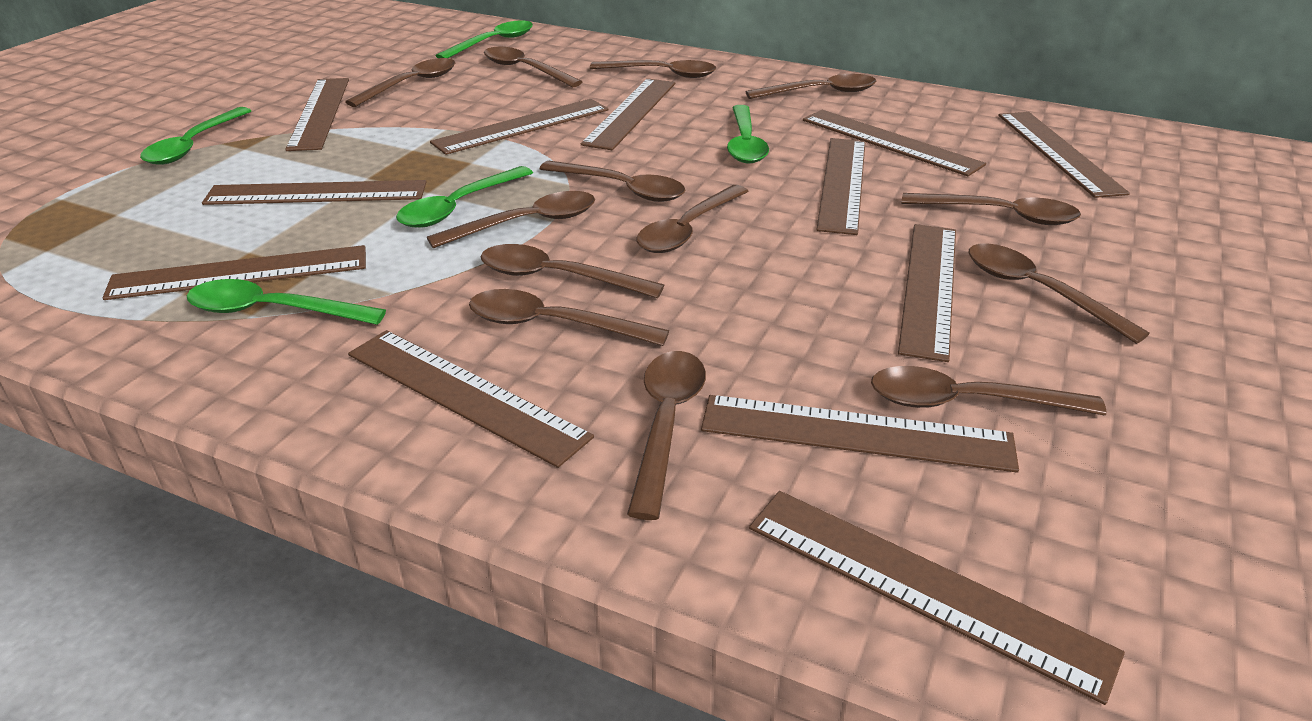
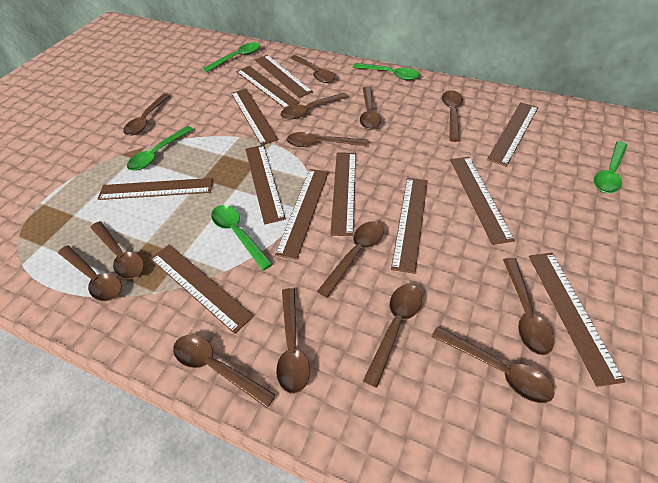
brown spoon: [345,58,455,107] [427,191,595,248] [469,289,669,346] [481,244,664,298] [484,47,582,87] [540,161,685,202] [590,60,716,78] [627,351,706,520] [637,185,749,253] [746,74,876,99] [871,366,1107,415] [902,193,1081,225] [969,243,1150,344] = 13 -> [58,245,122,301] [90,221,144,279] [123,93,170,136] [173,334,276,408] [276,288,310,394] [280,93,348,120] [287,132,368,147] [290,55,335,83] [317,221,384,298] [360,87,381,130] [363,284,422,388] [431,326,555,403] [442,90,463,142] [503,258,554,355] = 14

